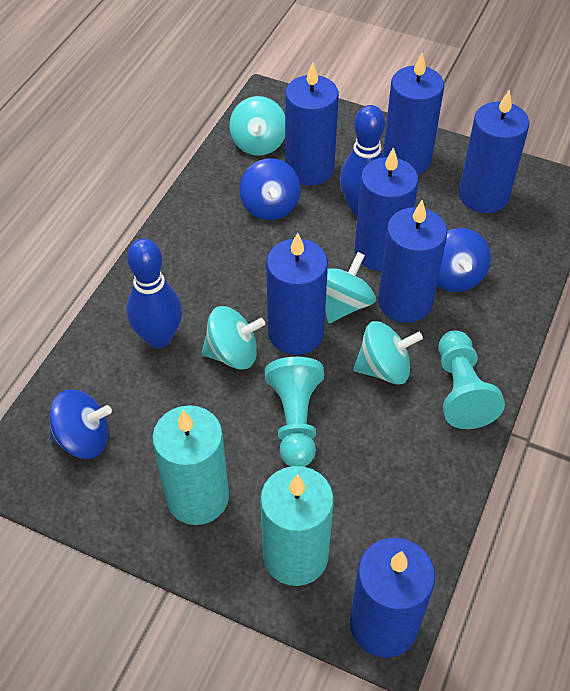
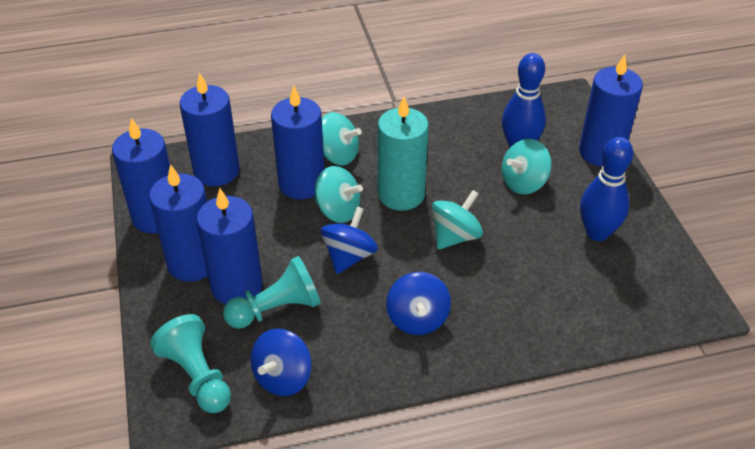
blue candle: [266,233,328,355] [285,62,339,185] [350,538,435,658] [355,147,419,271] [378,200,447,323] [383,53,444,174] [459,90,530,213] = 7 -> [112,118,170,233] [149,164,208,282] [180,72,240,186] [196,188,263,304] [271,86,325,199] [579,54,643,167] = 6
turquoise candle: [152,405,229,525] [260,466,334,586] = 2 -> [378,97,429,211] = 1

